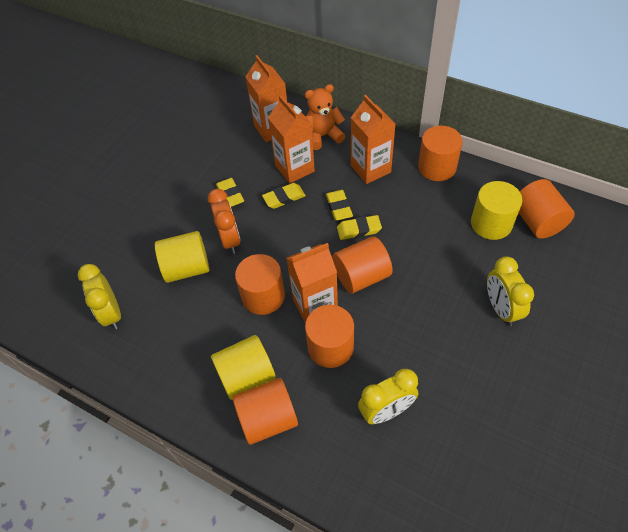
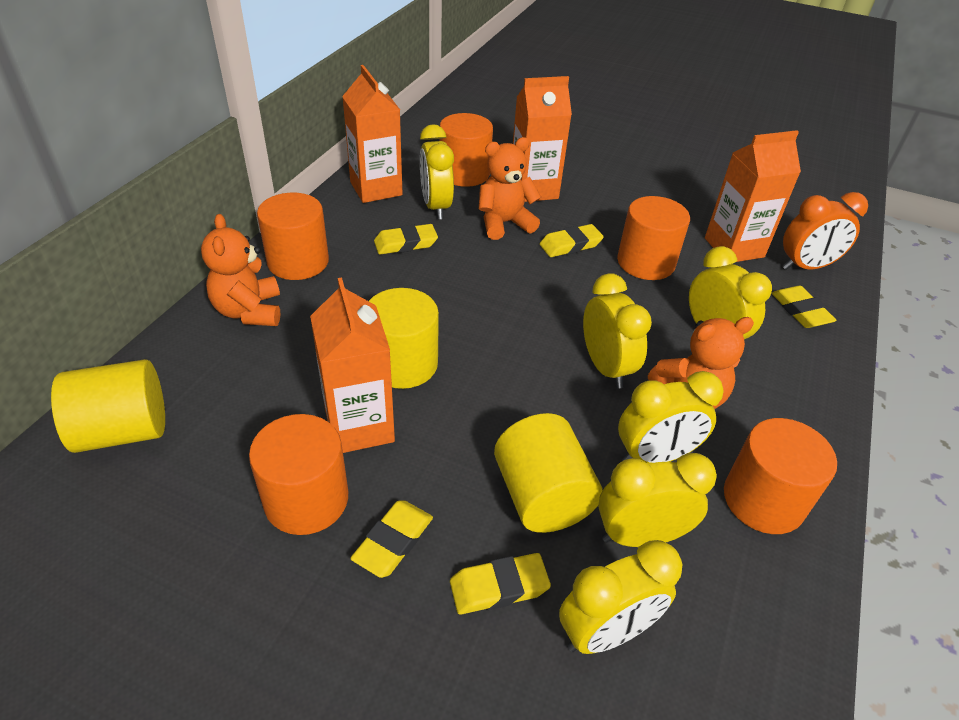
orange cylinder: [232,378,298,445] [235,254,285,315] [305,305,354,368] [333,236,393,294] [418,126,463,181] [519,179,575,239] = 6 -> [249,414,348,535] [257,193,329,280] [439,113,493,187] [617,196,690,280] [724,418,837,534] = 5
orange teddy bear: [305,84,345,150] = 1 -> [201,214,280,326] [479,137,541,240] [648,317,754,409] = 3
yellow clock: [78,264,121,329] [358,369,418,424] [487,256,534,326] = 3 -> [420,124,454,219] [559,540,683,654] [583,274,652,389] [598,453,717,547] [618,371,724,464] [689,246,772,339] = 6
yellow eraser: [216,178,244,207] [262,183,306,209] [326,190,353,221] [337,215,382,240] = 4 -> [350,500,433,578] [374,224,438,254] [450,553,551,615] [540,224,604,257] [772,286,837,328] = 5

